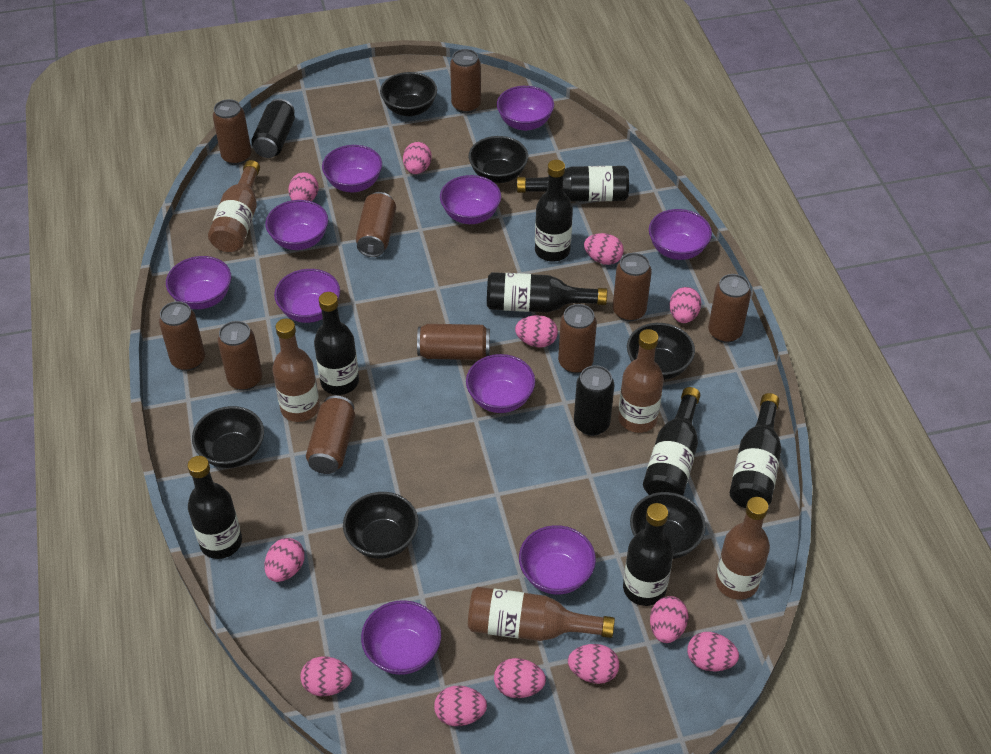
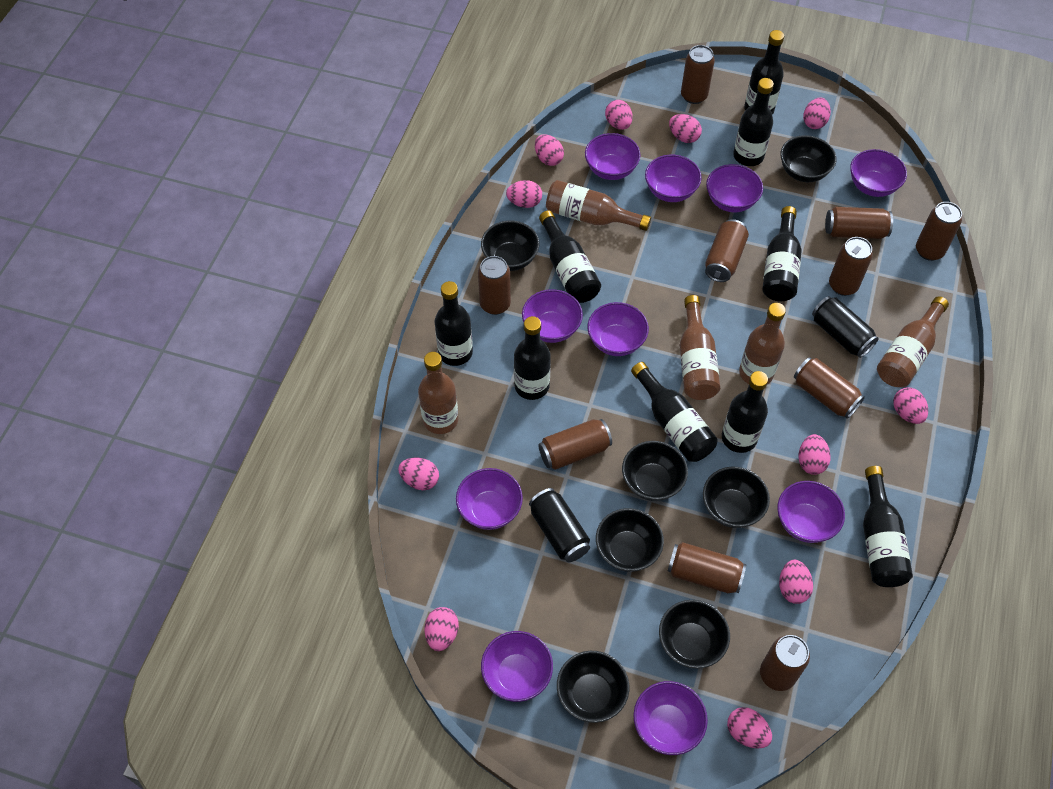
black bottle: [187,456,242,559] [314,292,359,395] [487,272,607,312] [517,166,629,202] [535,160,573,262] [623,503,674,606] [643,387,700,495] [730,393,781,509] = 8 -> [435,281,473,366] [514,316,551,400] [539,210,601,303] [631,362,718,462] [722,371,768,453] [733,78,774,166] [744,30,784,115] [762,206,802,302] [863,466,913,587] = 9
black bowl: [192,406,264,468] [343,492,418,559] [380,72,437,117] [468,136,528,183] [627,323,695,380] [630,492,706,559] = 6 -> [481,221,539,271] [557,651,629,723] [596,508,664,572] [622,441,688,501] [659,600,730,669] [703,467,770,528] [780,135,836,182] = 7
pink egg: [264,538,305,582] [288,172,318,201] [300,656,352,696] [403,142,432,174] [434,686,487,726] [494,658,546,698] [515,315,558,348] [568,644,619,684] [584,233,624,265] [650,596,688,643] [669,287,701,323] [687,632,739,671] = 12 -> [398,458,439,490] [425,607,459,651] [506,180,542,208] [535,134,564,166] [605,100,633,130] [669,114,702,143] [727,707,772,749] [779,560,813,604] [799,434,830,475] [803,97,831,129] [893,387,928,424] = 11

